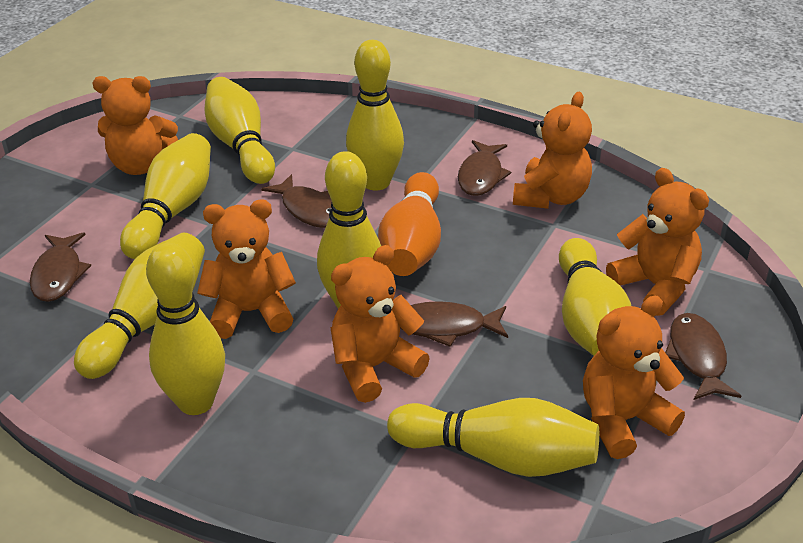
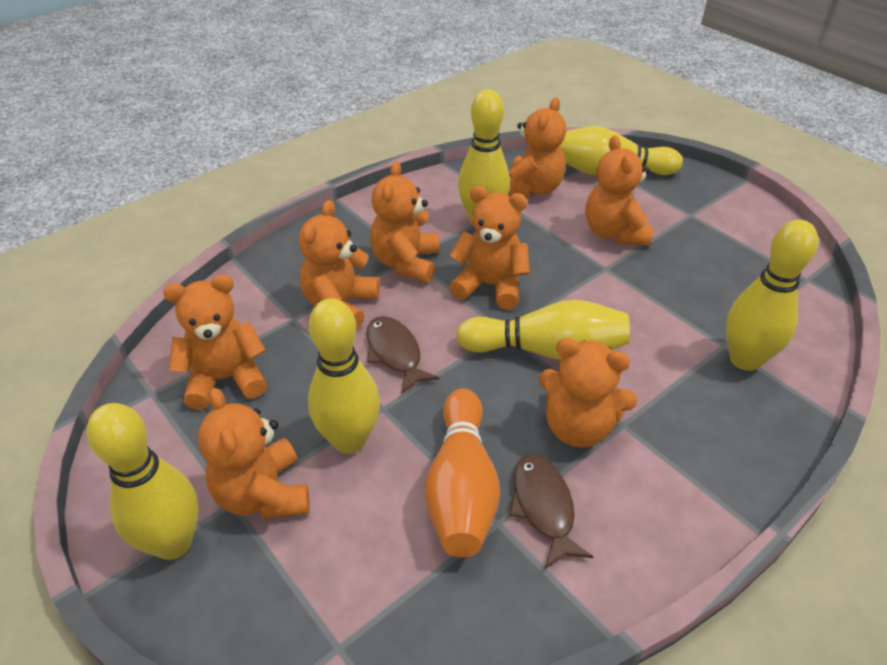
brown fish: [30,232,91,302] [261,174,332,228] [400,301,508,347] [458,140,511,196] [665,313,741,400] = 5 -> [366,316,439,394] [509,455,593,570] = 2
orange teddy bear: [92,76,178,175] [197,200,296,339] [330,245,430,403] [513,92,592,209] [583,295,685,459] [606,168,709,316] = 6 -> [163,274,267,410] [198,388,310,520] [299,200,380,330] [370,161,439,283] [449,186,530,310] [508,98,566,198] [539,338,637,448] [586,135,653,245] = 8
yellow bowling pin: [74,233,205,379] [120,133,211,259] [146,243,225,415] [204,77,275,184] [317,151,381,309] [346,40,404,191] [387,398,599,477] [559,238,631,356] = 8 -> [87,403,199,560] [308,298,380,454] [456,300,630,360] [458,89,510,224] [560,126,683,175] [726,220,818,371] = 6

